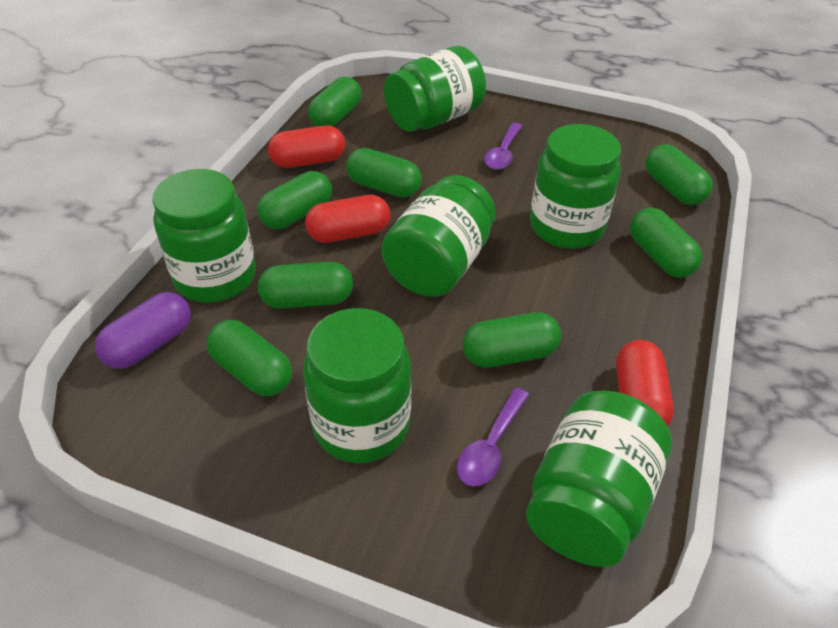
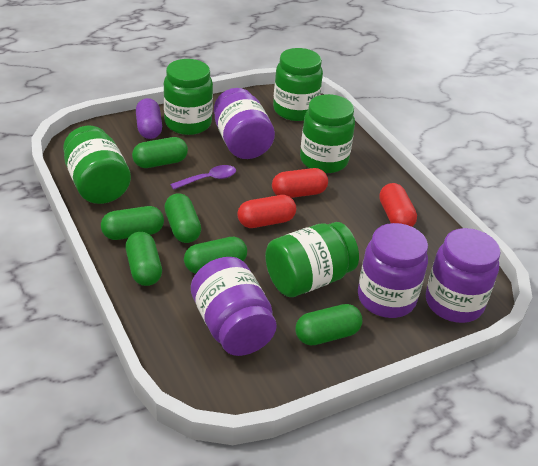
green capsule: [206,320,292,396] [257,171,332,229] [258,262,353,309] [308,77,361,127] [346,148,421,198] [462,312,561,368] [630,208,702,278] [645,144,713,205] = 8 -> [101,206,164,240] [125,232,162,286] [132,137,188,168] [165,193,201,243] [184,237,247,274] [295,304,362,345] = 6
green jar: [152,169,256,303] [303,308,411,463] [381,175,496,297] [384,46,486,131] [526,391,672,567] [530,124,621,249] = 6 -> [63,126,131,204] [163,59,213,135] [265,222,359,297] [273,48,323,121] [300,94,355,173] = 5
purple jar: none = 0 -> [191,257,277,356] [214,88,275,159] [358,223,428,318] [426,228,500,323] = 4
purple spoon: [457,388,529,486] [484,123,522,170] = 2 -> [170,165,236,190] = 1

